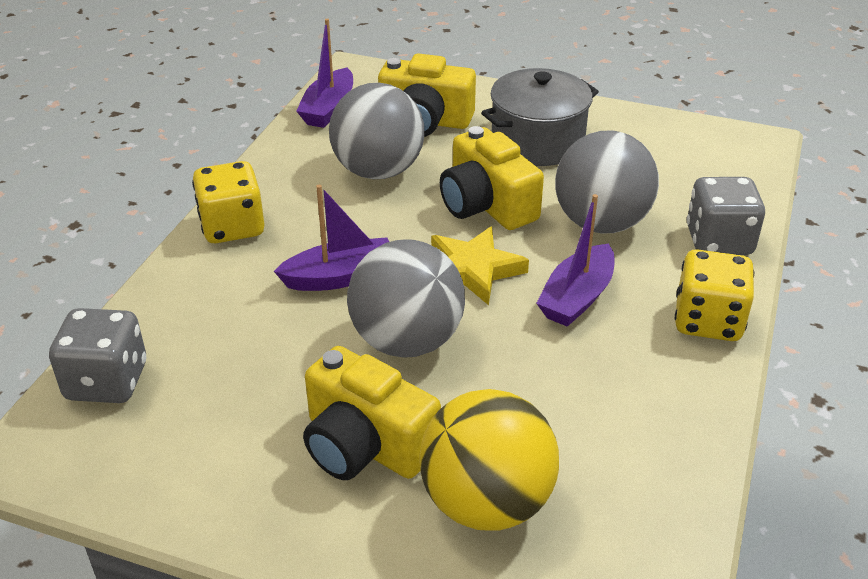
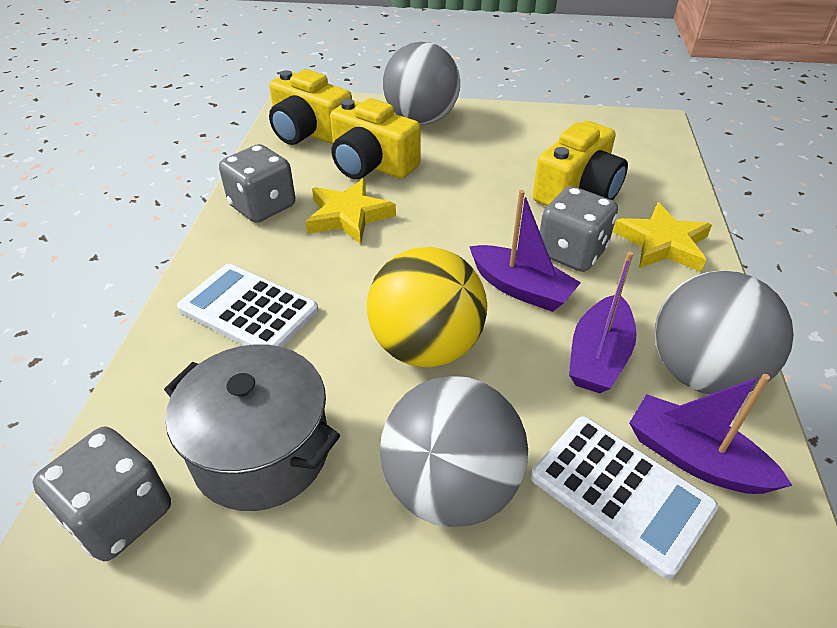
grey dice: [49,308,146,403] [687,177,765,255] = 2 -> [32,427,171,561] [219,144,295,223] [540,186,618,272] = 3
white calculator: none = 0 -> [177,264,318,347] [531,416,718,579] = 2
yellow dice: [192,161,265,243] [675,249,754,341] = 2 -> none = 0
yellow star: [431,226,529,305] = 1 -> [306,179,396,244] [613,203,712,272] = 2

